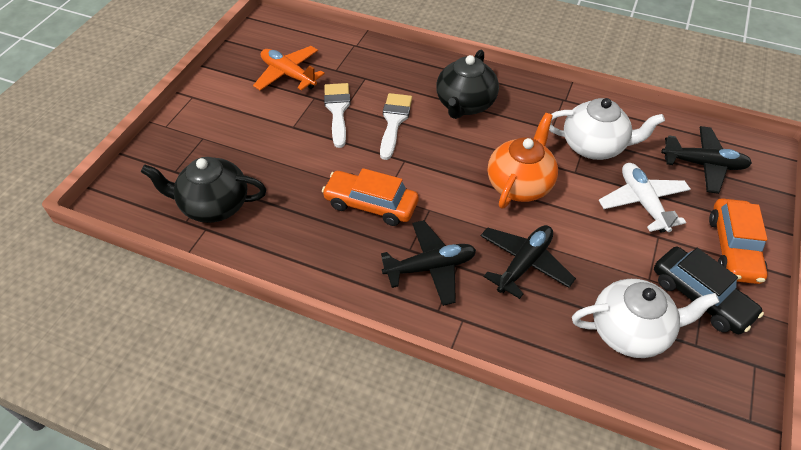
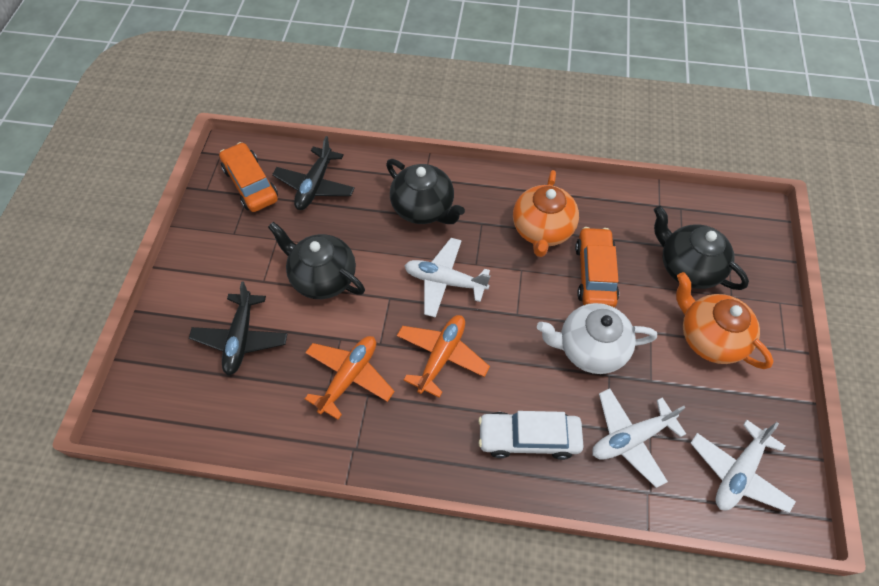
black car: [654,247,764,334] = 1 -> none = 0
black plane: [381,220,476,306] [481,225,576,299] [661,126,752,194] = 3 -> [189,282,288,376] [272,136,355,210] = 2
black teapot: [141,157,266,223] [436,49,499,119] = 2 -> [268,222,365,299] [386,159,465,224] [654,206,749,290] = 3
orange plane: [253,46,325,91] = 1 -> [305,336,395,420] [397,315,490,398] = 2
orange teapot: [488,113,558,209] = 1 -> [513,170,579,257] [676,272,774,369] = 2
white brush: [324,83,351,148] [380,93,412,160] = 2 -> none = 0
white car: none = 0 -> [478,411,584,460] = 1
white plane: [598,163,691,233] = 1 -> [404,238,490,318] [592,389,686,488] [690,420,796,513] = 3
white teapot: [549,98,665,160] [572,279,719,358] = 2 -> [537,303,657,374] = 1

